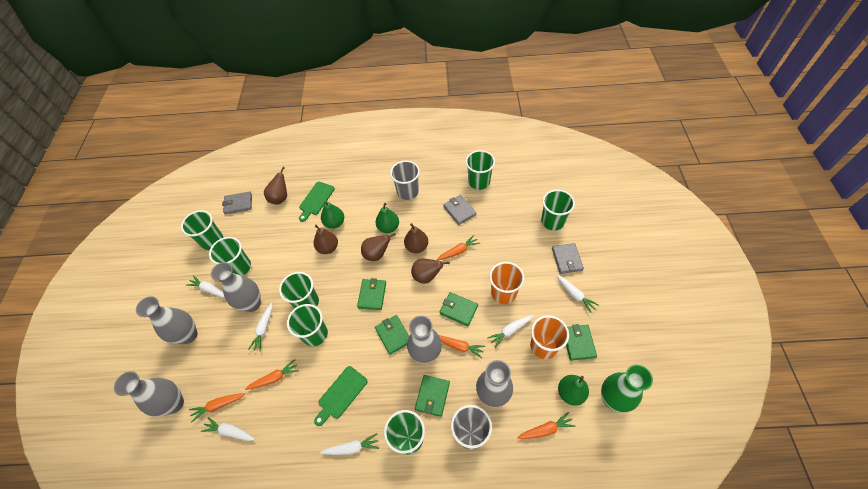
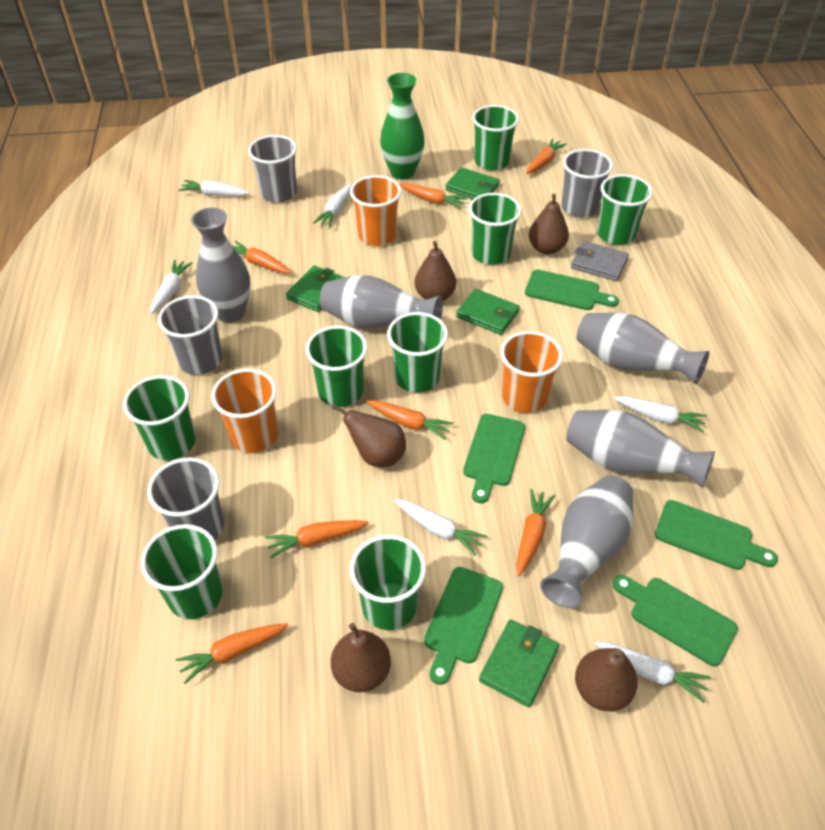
green cup: [181,210,223,250] [209,237,251,276] [279,272,319,308] [287,304,328,346] [384,410,425,455] [465,150,495,190] [541,189,575,230] = 7 -> [123,375,196,460] [141,524,223,619] [306,326,367,407] [350,535,426,630] [387,312,448,393] [469,193,522,265] [472,105,519,171] [597,174,653,245] = 8
green cutting board: [299,182,335,222] [314,366,368,426] = 2 -> [424,567,503,685] [463,414,525,503] [525,269,619,310] [613,575,738,666] [655,500,778,570] = 5
green pear: [321,200,344,229] [376,203,399,233] [558,375,589,406] = 3 -> none = 0
green wallet: [357,278,386,310] [375,315,409,355] [415,375,450,417] [440,292,478,326] [566,324,597,361] = 5 -> [286,265,345,312] [445,167,500,199] [456,289,520,335] [479,620,559,708] = 4
grey cup: [390,161,420,200] [451,405,492,450] = 2 -> [147,457,224,540] [158,295,223,375] [248,135,297,203] [561,149,613,218] = 4
grey wallet: [222,191,252,215] [443,195,477,225] [552,243,584,274] = 3 -> [571,241,629,281] = 1
orange carrot: [189,393,246,423] [245,359,299,390] [436,235,480,260] [439,335,486,358] [518,412,575,439] = 5 -> [176,623,288,684] [233,241,291,273] [265,520,369,558] [366,400,454,440] [399,183,468,209] [516,489,555,576] [526,138,567,174] = 7
orange cup: [489,262,524,304] [530,315,569,359] = 2 -> [211,369,278,453] [350,175,401,246] [500,331,563,413] = 3

